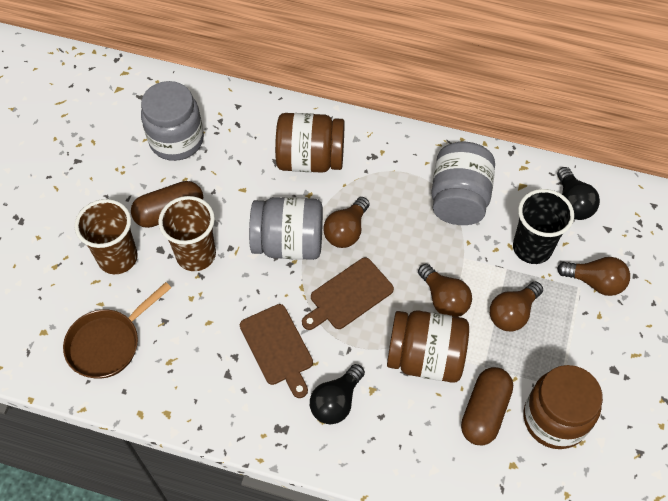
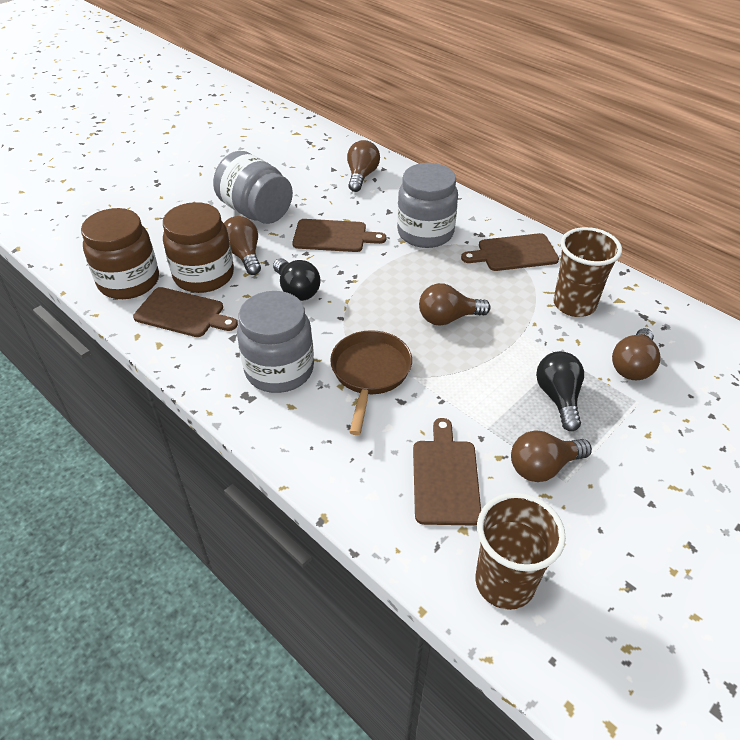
black cup: [513,189,574,264] = 1 -> none = 0
brown capsule: [131,181,203,228] [461,367,513,445] = 2 -> none = 0
brown cutting board: [240,304,313,398] [302,258,394,330] = 2 -> [133,287,238,337] [292,219,387,252] [413,418,481,526] [461,233,559,271] = 4
brown jar: [275,113,345,173] [387,311,469,383] [524,365,603,449] = 3 -> [81,208,159,299] [163,202,234,293] = 2
brown light bulb: [323,197,370,248] [418,264,472,317] [490,281,543,332] [557,257,630,296] = 4 -> [224,216,261,275] [347,140,380,192] [419,283,491,326] [511,430,592,482] [612,328,661,380] = 5

